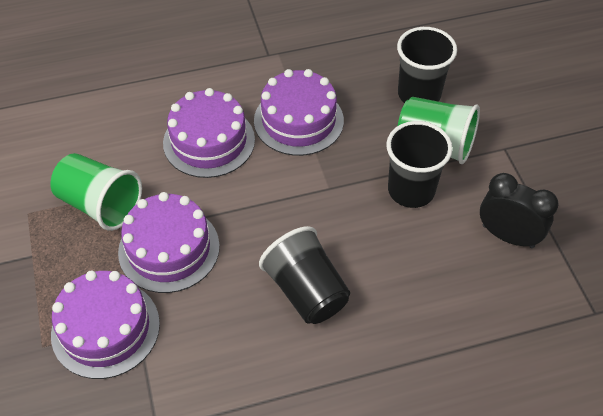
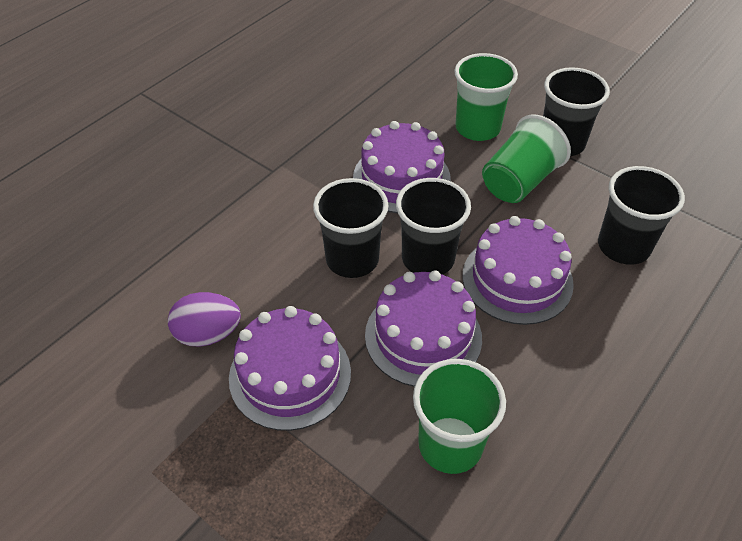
black clock: [480,173,559,248] = 1 -> none = 0
black cup: [259,226,350,324] [386,121,453,208] [397,27,457,103] = 3 -> [313,178,388,278] [396,178,471,275] [543,67,610,156] [598,166,685,265] = 4
green cup: [51,153,142,231] [398,97,480,164] = 2 -> [413,359,506,474] [454,53,518,141] [482,114,571,203] = 3
purple egg: none = 0 -> [168,292,241,347] = 1

